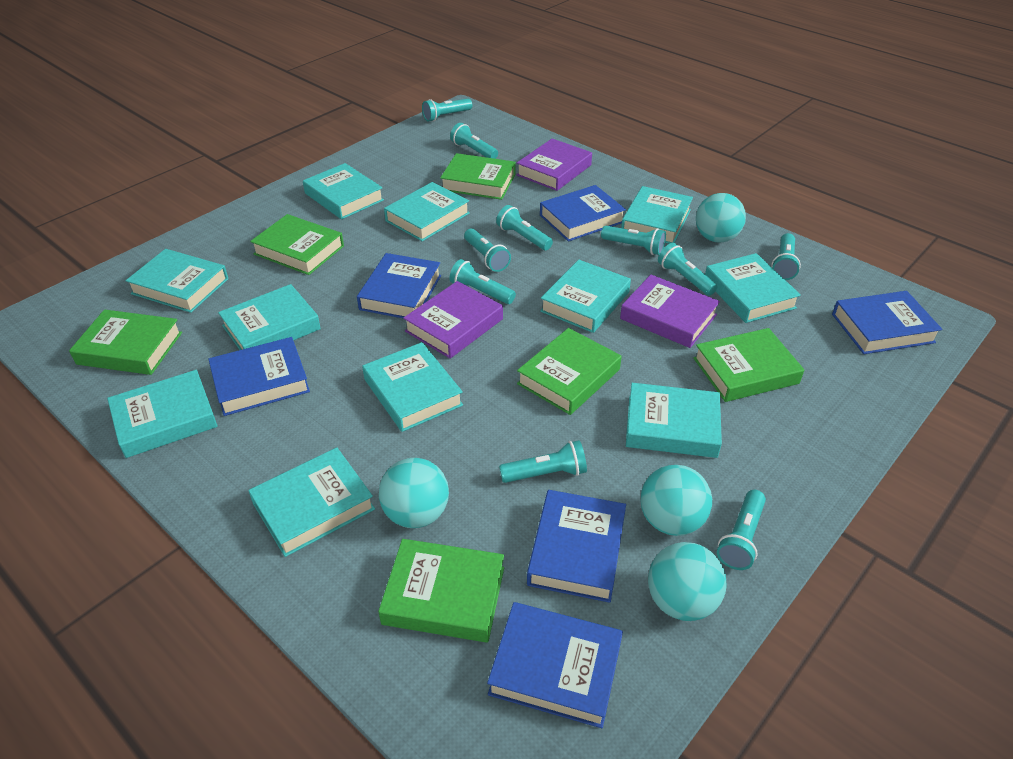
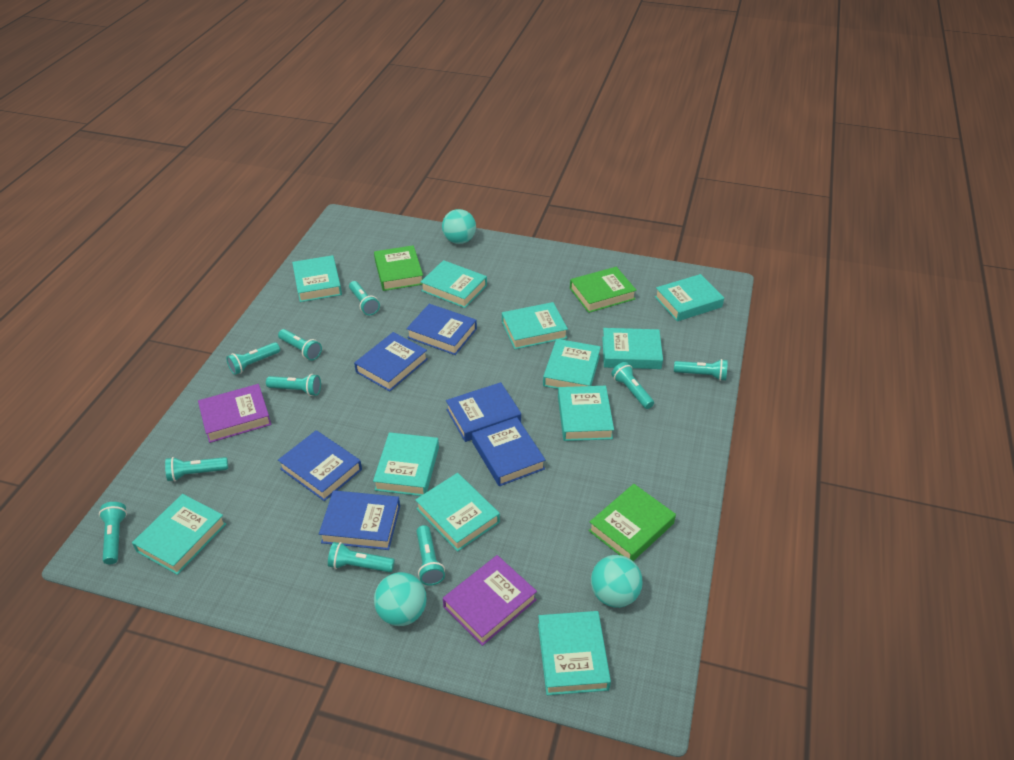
green book: [69,310,182,375] [250,214,344,275] [378,539,504,643] [440,153,516,200] [517,328,622,415] [693,328,804,402] = 6 -> [374,245,423,291] [570,267,637,313] [589,484,676,561] = 3
purple book: [403,281,503,358] [517,139,592,191] [620,275,720,348] = 3 -> [198,384,271,443] [443,555,537,646] = 2
turquoise ball: [379,458,449,528] [641,465,712,536] [648,542,727,621] [696,193,746,243] = 4 -> [374,572,427,626] [442,209,476,244] [591,555,643,608] = 3

